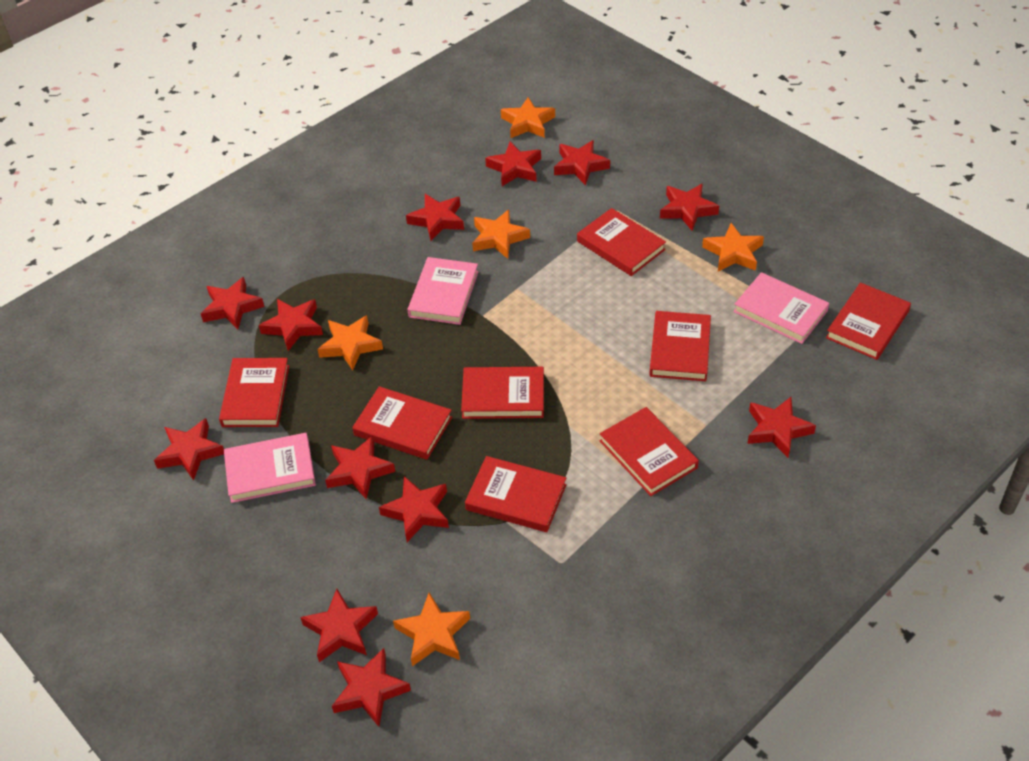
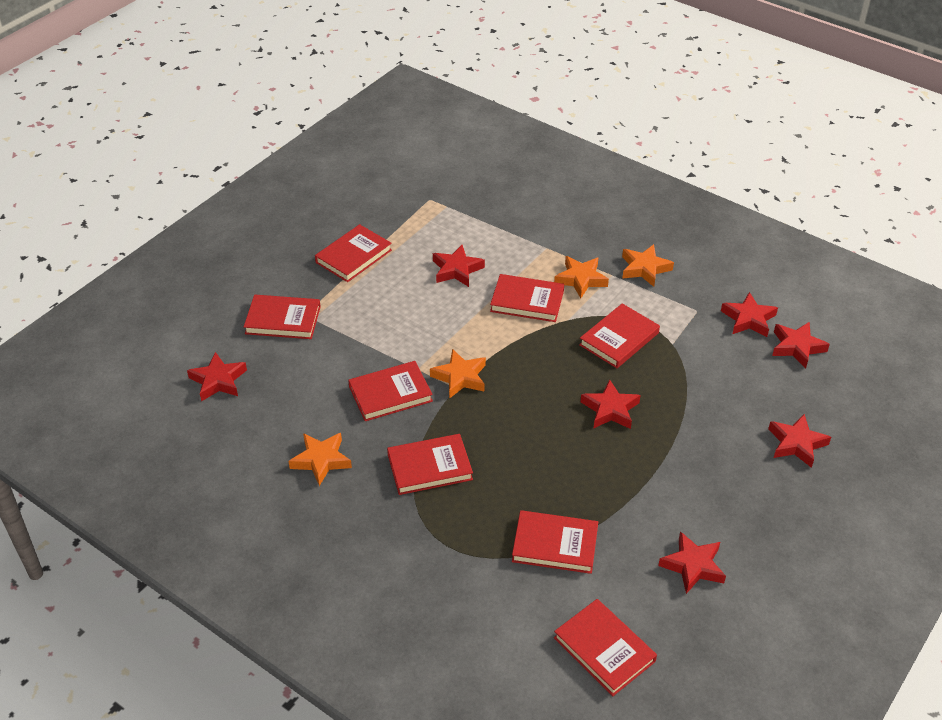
orange star: [317,315,383,371] [393,593,470,666] [472,210,530,259] [501,97,555,138] [702,223,764,271] = 5 -> [289,433,352,486] [430,349,486,399] [554,256,609,298] [622,244,674,287] = 4
pink book: [224,433,316,503] [407,257,479,325] [733,272,829,344] = 3 -> none = 0
red star: [154,418,224,481] [201,277,264,330] [259,299,323,351] [300,589,378,662] [325,436,395,499] [332,648,411,727] [379,476,449,542] [406,194,464,241] [485,142,541,186] [554,140,610,185] [660,184,719,231] [747,397,816,458] = 12 -> [187,352,247,402] [433,245,485,287] [581,379,641,429] [658,531,726,594] [721,292,778,337] [768,414,831,468] [772,322,830,368] = 7

